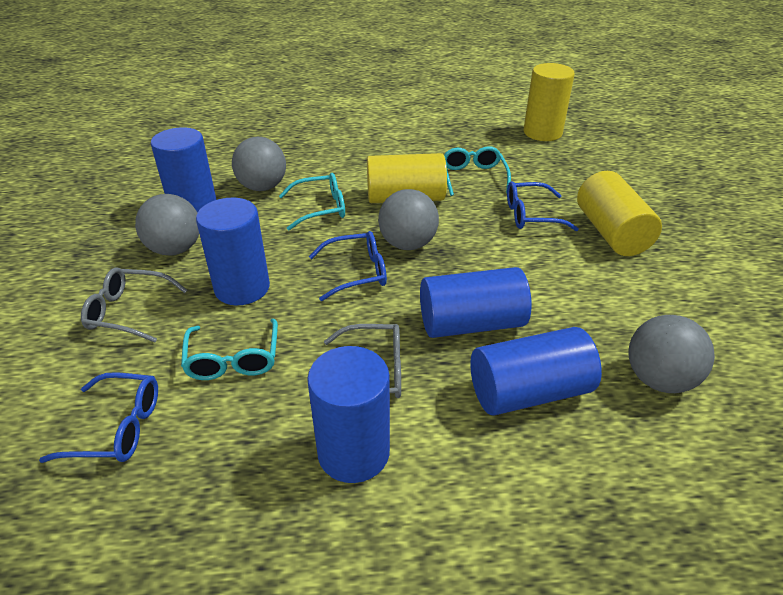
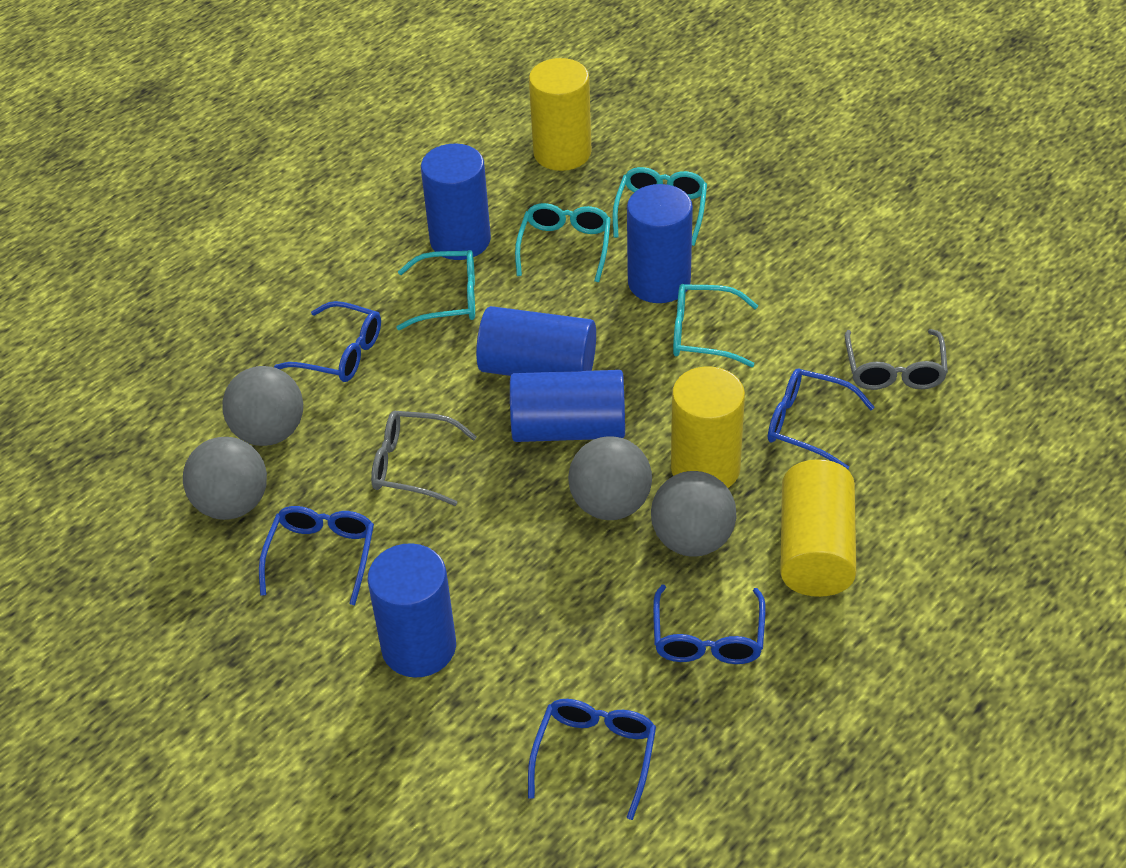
blue glasses: [39,372,158,463] [309,231,387,301] [507,181,579,231] = 3 -> [259,506,374,605] [274,301,381,382] [528,699,656,820] [653,585,766,664] [768,369,875,470] = 5
turquoise glasses: [181,318,278,380] [279,173,345,230] [444,146,511,196] = 3 -> [396,250,475,330] [515,203,611,282] [613,167,707,246] [673,284,758,367] = 4

